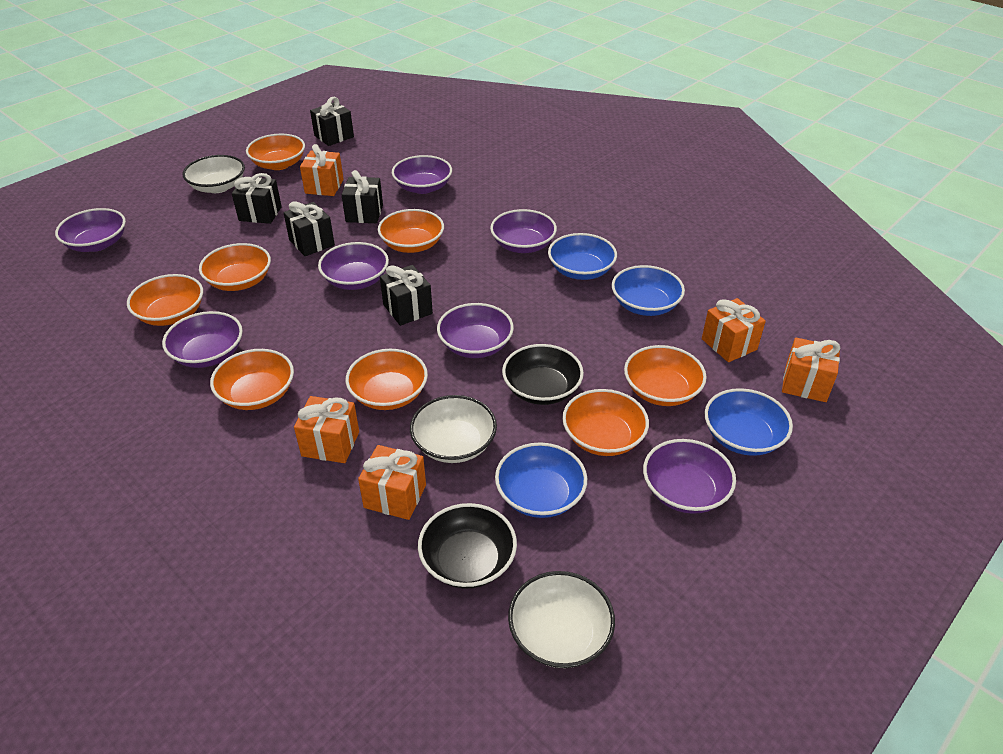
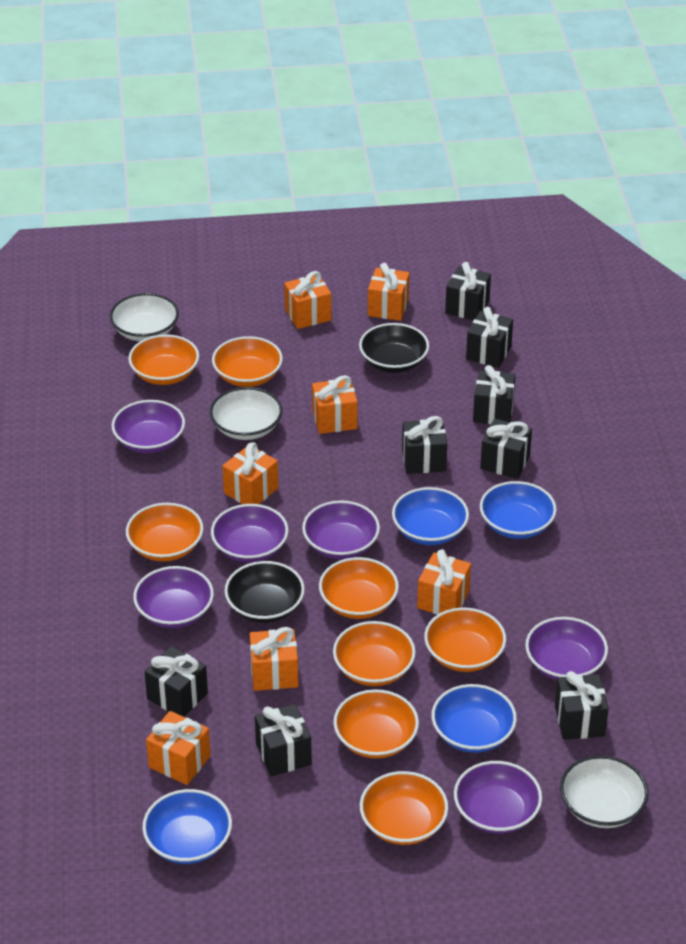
black gift: [232,173,282,224] [283,202,335,256] [310,97,354,146] [341,170,383,223] [380,265,433,326] = 5 -> [144,646,208,717] [255,704,312,776] [402,416,447,474] [445,262,491,320] [466,307,513,368] [473,365,516,424] [480,419,532,479] [555,671,609,740] = 8
orange gift: [294,396,359,463] [300,144,344,196] [358,445,426,520] [702,298,766,362] [782,338,840,402] = 5 -> [146,711,211,785] [222,442,279,504] [250,627,298,691] [284,271,331,329] [312,375,358,434] [368,263,410,321] [417,549,471,615] = 7
purple bowl: [55,208,126,252] [162,311,243,368] [318,242,389,290] [392,155,452,194] [437,303,514,358] [490,209,557,253] [643,439,736,514] = 7 -> [112,400,185,453] [133,566,214,628] [211,504,288,563] [302,500,380,559] [454,761,542,834] [525,617,608,680] = 6

